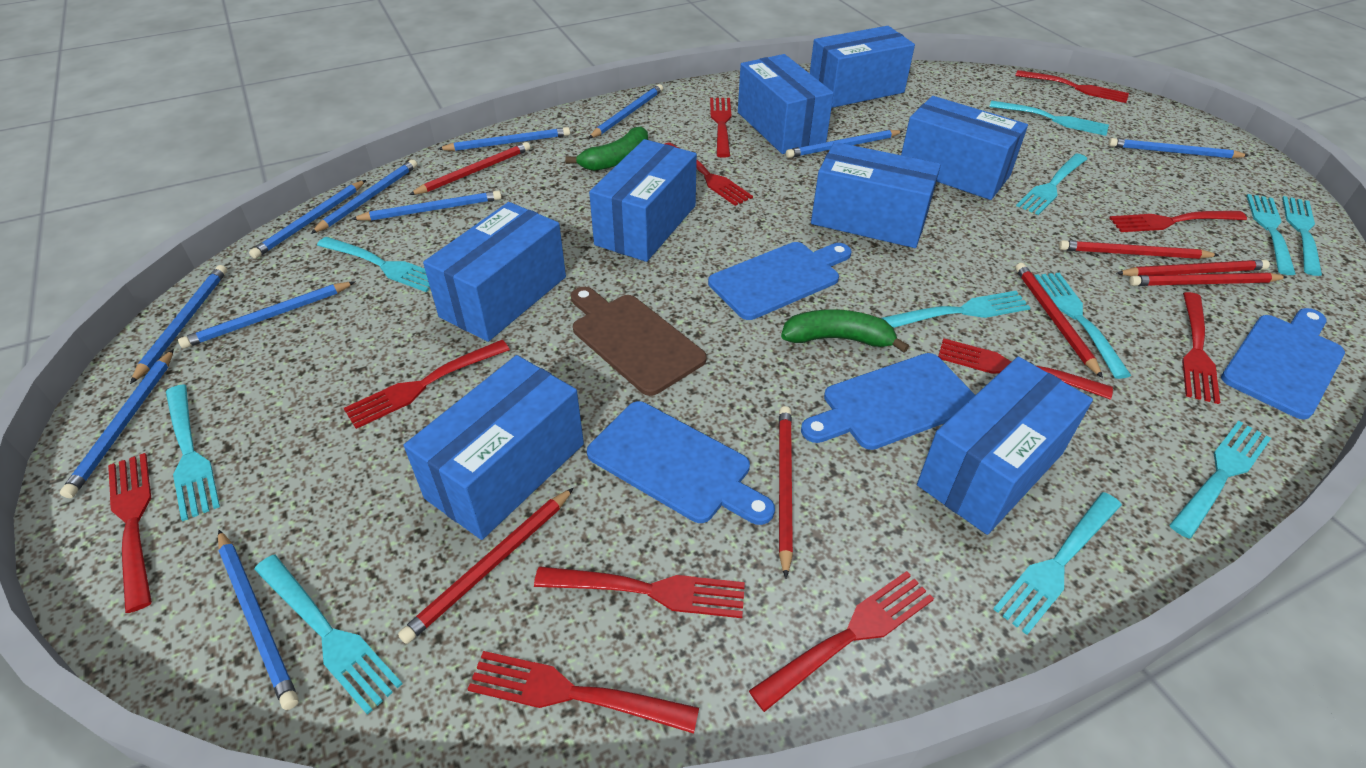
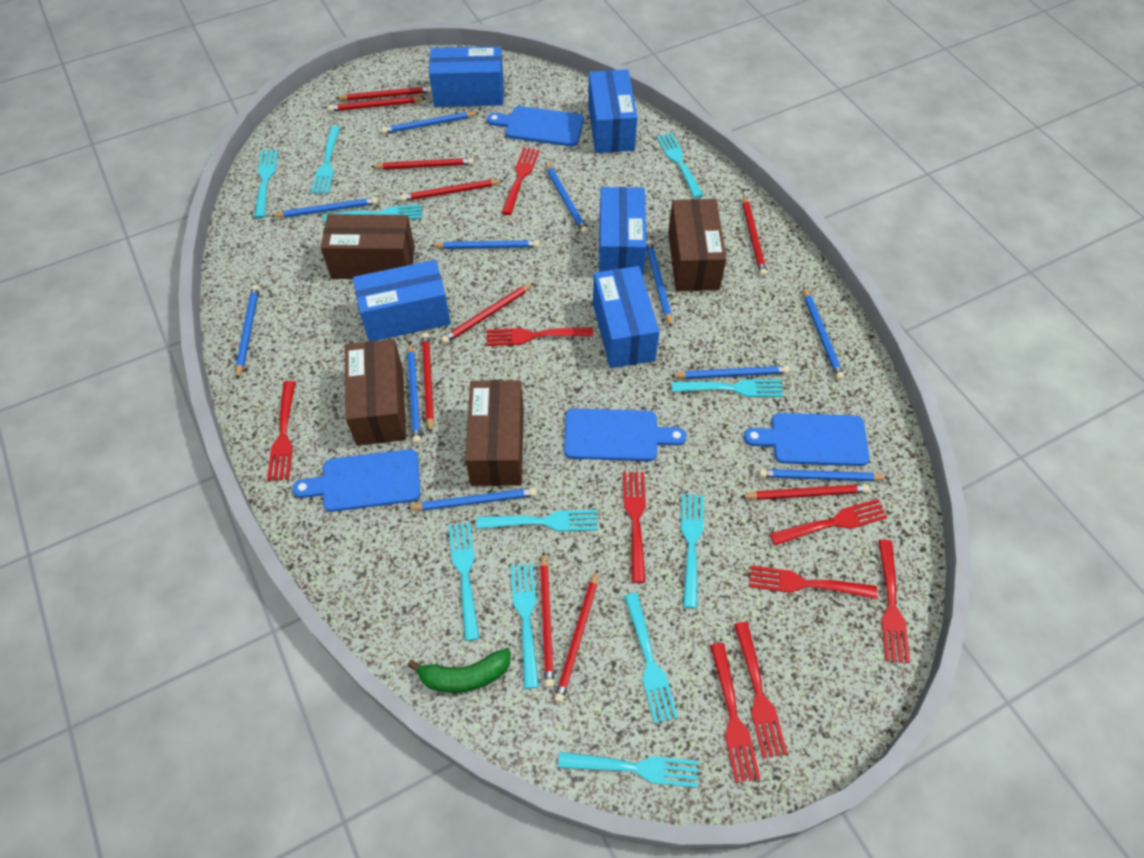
blue box: [404,355,584,540] [423,202,566,342] [589,139,697,262] [738,54,834,154] [810,26,915,108] [811,142,941,248] [901,96,1028,200] [917,357,1093,535] = 8 -> [353,260,451,341] [429,46,504,107] [588,69,637,153] [593,266,659,368] [599,187,647,277] = 5
brown box: none = 0 -> [320,214,415,279] [345,339,406,446] [465,380,524,486] [668,199,727,291] = 4
brown cutting board: [571,287,707,396] = 1 -> none = 0
green banana: [565,126,648,171] [781,309,909,353] = 2 -> [407,648,511,693] = 1
red fork: [108,453,152,613] [344,340,510,429] [467,651,699,734] [534,566,745,618] [665,142,753,206] [710,98,732,158] [749,571,934,712] [938,338,1113,399] [1015,70,1129,103] [1109,211,1247,232] [1182,292,1220,404] = 11 -> [267,381,296,481] [486,327,593,346] [501,147,539,215] [623,472,646,583] [710,643,760,783] [734,622,787,758] [749,565,878,599] [770,499,888,545] [878,540,910,663] = 9
red pencil: [398,488,574,644] [409,142,530,195] [779,406,793,578] [1015,263,1103,378] [1059,240,1219,259] [1117,260,1270,276] [1129,273,1287,286] = 7 -> [328,97,426,112] [335,86,432,100] [371,158,474,169] [400,179,504,201] [422,333,434,434] [441,283,534,344] [540,551,554,688] [554,569,598,703] [740,484,869,500] [743,195,767,276] = 10

